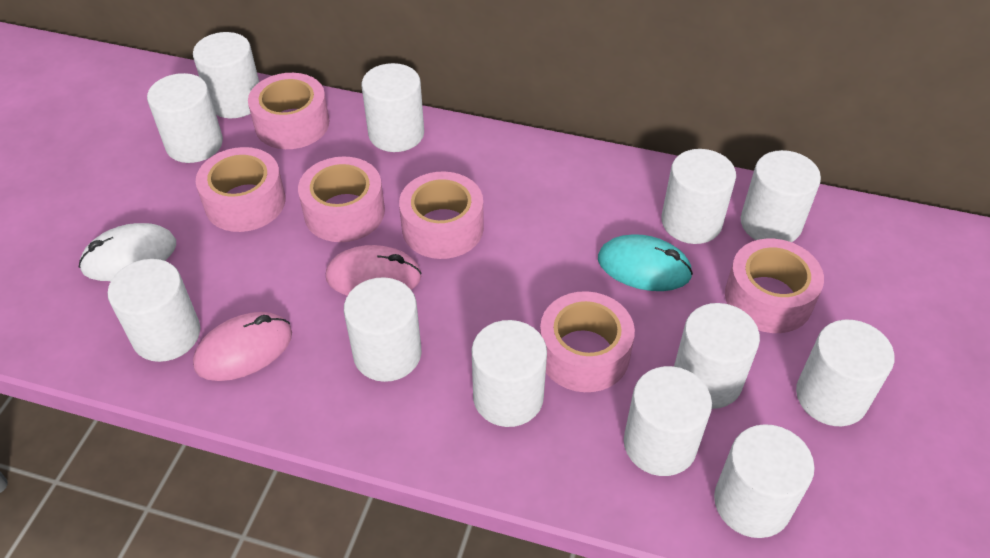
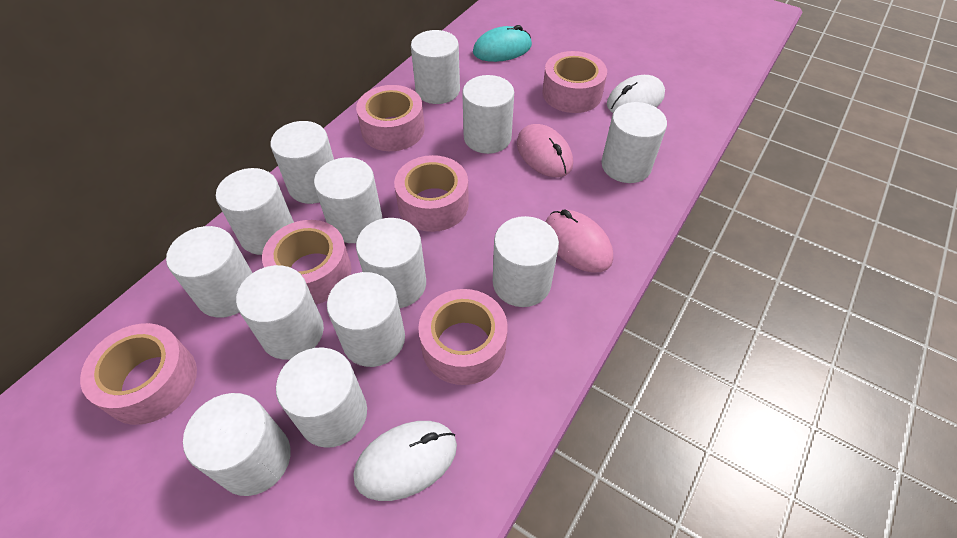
white cylinder: [108,259,200,362] [147,73,223,163] [193,32,259,118] [344,277,421,382] [362,63,424,152] [472,320,547,427] [624,366,712,476] [661,149,736,244] [674,303,760,409] [714,424,815,538] [741,150,821,242] [796,320,894,426] = 12 -> [166,226,252,318] [183,393,291,496] [216,168,294,255] [236,265,324,360] [270,121,334,204] [276,347,367,448] [314,157,383,243] [327,272,405,367] [356,218,426,308] [411,30,460,104] [462,75,514,154] [493,216,559,307] [601,102,667,183] = 13
white mouse: [79,223,176,281] = 1 -> [353,421,457,501] [607,75,665,113] = 2

